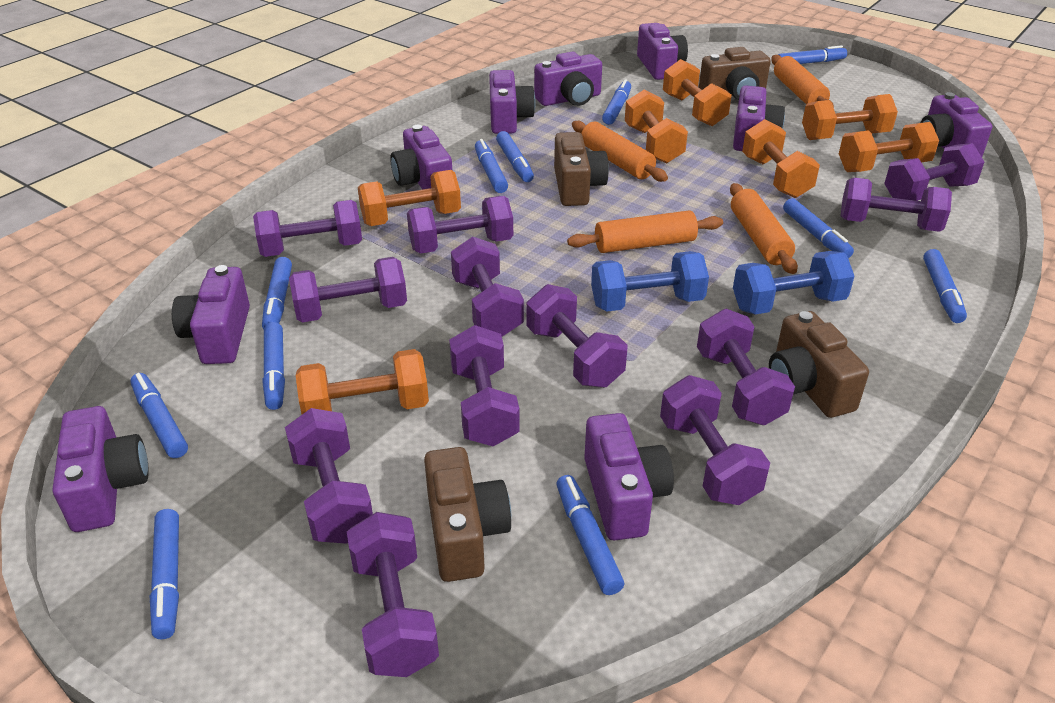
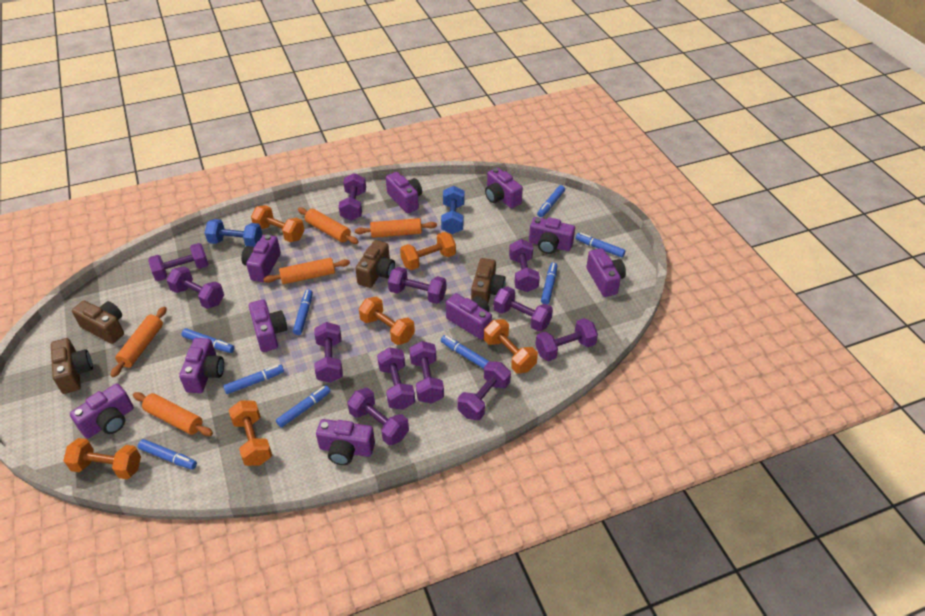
blue marker: [130,373,188,458] [150,509,179,640] [262,257,292,329] [262,322,285,410] [475,139,508,193] [496,131,534,182] [556,475,624,595] [602,79,631,125] [778,45,847,64] [783,198,854,258] [923,249,967,323] = 11 -> [138,439,197,470] [181,328,234,353] [223,365,284,394] [276,385,331,428] [293,289,313,335] [441,335,489,369] [537,185,565,217] [541,262,557,304] [576,233,625,258] = 9
orange dumbbell: [296,349,429,414] [358,170,461,226] [625,90,688,164] [663,59,732,126] [742,119,820,198] [802,94,898,140] [839,122,939,172] = 7 -> [63,438,141,479] [229,400,272,466] [251,205,304,242] [359,296,415,345] [400,232,456,270] [484,319,538,373] = 6
orange rolling pin: [567,210,723,253] [572,121,668,182] [730,183,798,274] [771,55,834,108] = 4 -> [110,307,167,377] [133,392,213,436] [263,258,350,284] [298,207,359,244] [355,218,437,238] = 5
purple camera: [53,406,149,532] [172,265,250,364] [390,125,452,189] [489,70,536,134] [534,52,602,106] [584,413,674,541] [637,23,688,80] [733,85,785,151] [920,92,992,157] = 9 -> [70,384,134,438] [179,338,224,393] [241,235,281,282] [249,299,287,352] [316,419,375,465] [386,172,422,213] [446,293,492,339] [485,168,523,208] [529,217,575,254] [586,248,626,297] = 10

